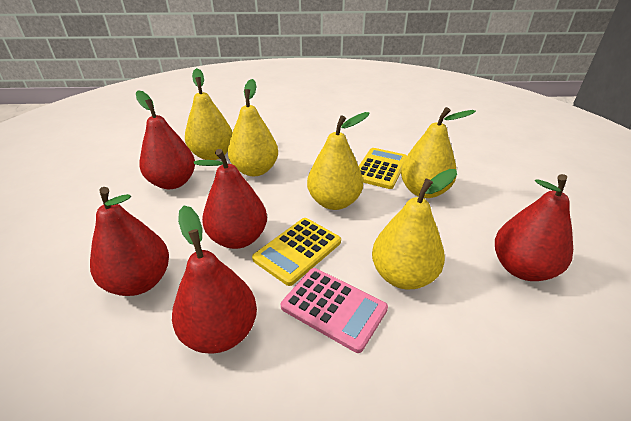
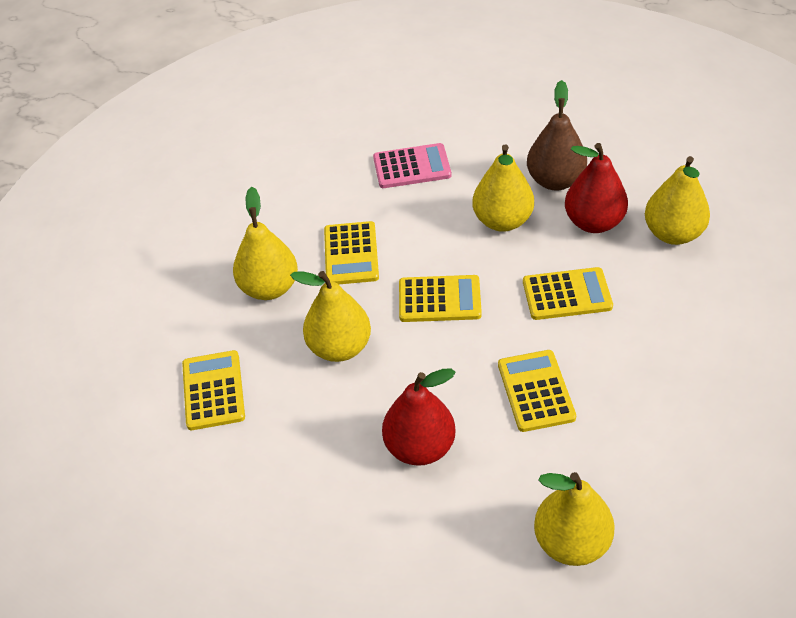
brown pear: none = 0 -> [527,80,587,191] = 1
red pear: [90,187,169,296] [136,90,195,189] [172,205,257,353] [194,149,267,249] [495,174,573,281] = 5 -> [382,368,455,466] [565,143,628,233] = 2
yellow calculator: [252,218,341,286] [359,148,407,189] = 2 -> [182,350,245,430] [324,221,379,284] [399,275,482,322] [498,350,576,432] [523,267,613,320] = 5

